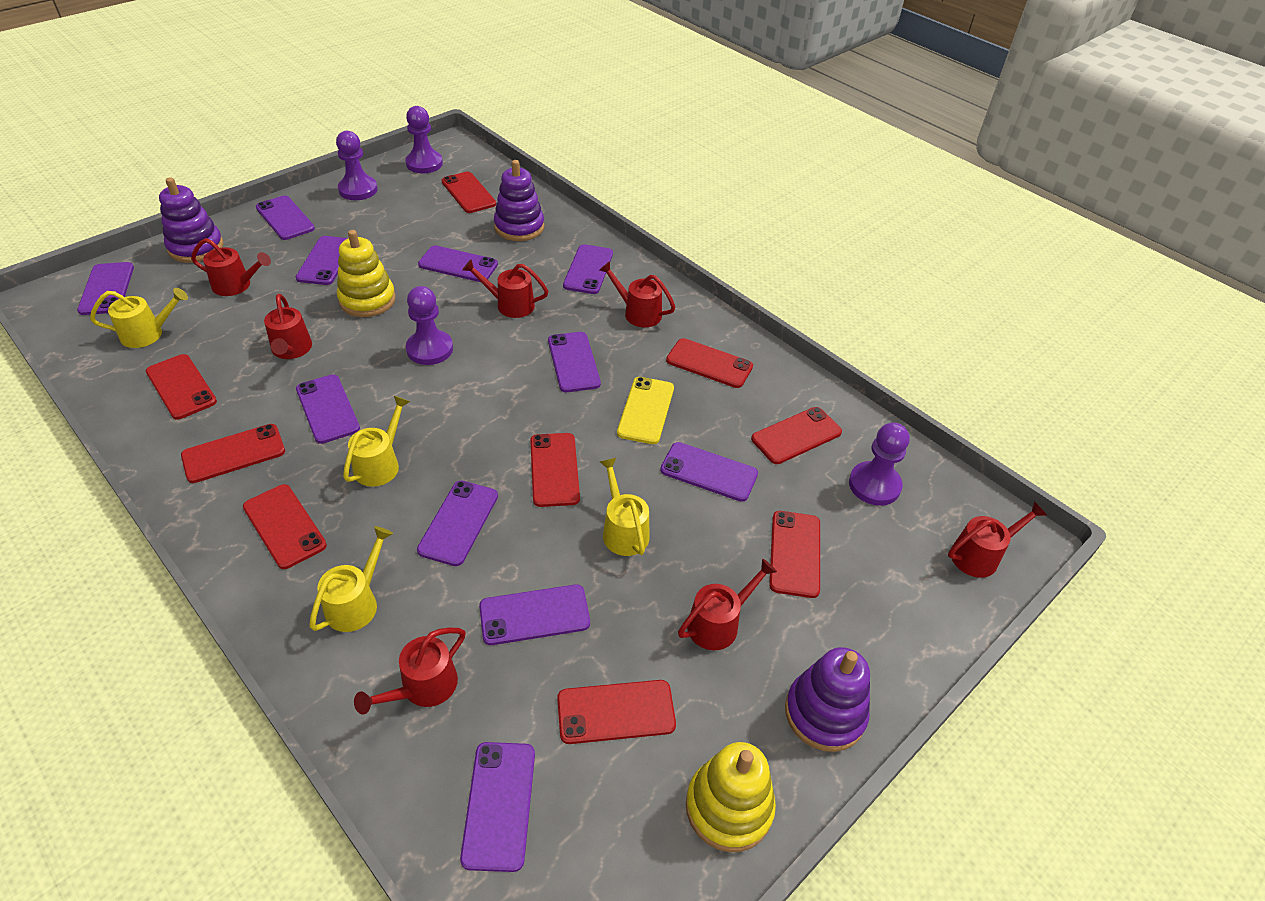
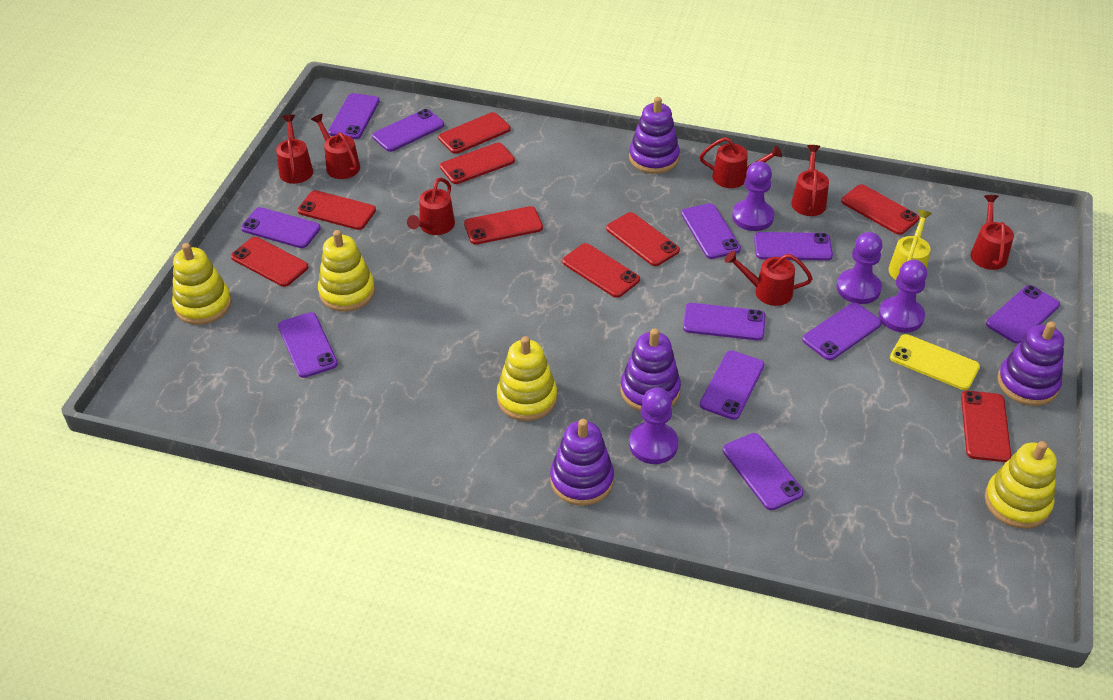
purple stacking toy: [159,177,223,263] [494,160,544,241] [785,647,870,752] = 3 -> [550,419,614,506] [620,328,681,411] [629,97,680,174] [998,321,1064,406] = 4
yellow stacking toy: [337,230,396,317] [686,742,776,852] = 2 -> [172,243,231,325] [318,230,375,312] [497,336,557,421] [985,441,1057,529] = 4
yellow watering can: [90,288,188,348] [309,526,393,632] [343,396,410,487] [600,458,650,556] = 4 -> [888,210,932,280] = 1

